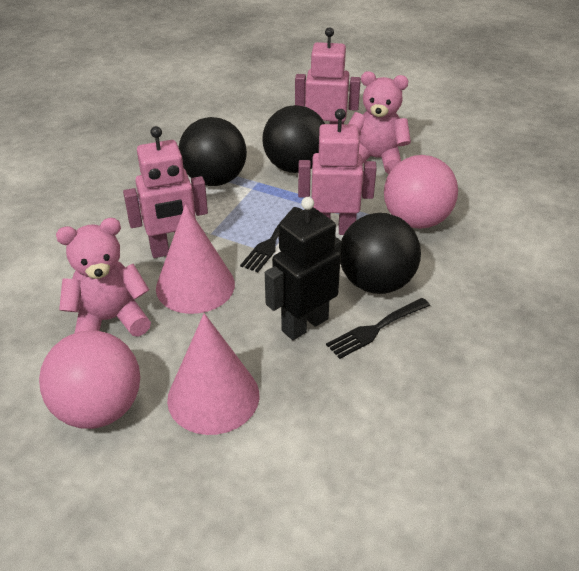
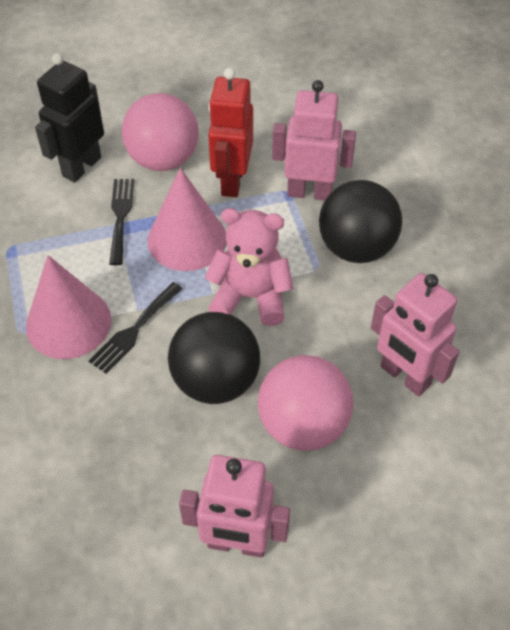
black ball: [179,117,247,186] [262,105,325,173] [340,213,421,294] = 3 -> [168,312,260,404] [319,180,402,263] = 2
pink teddy bear: [56,218,151,337] [348,71,411,174] = 2 -> [205,208,293,326] = 1
red robot: none = 0 -> [208,68,253,197] = 1

